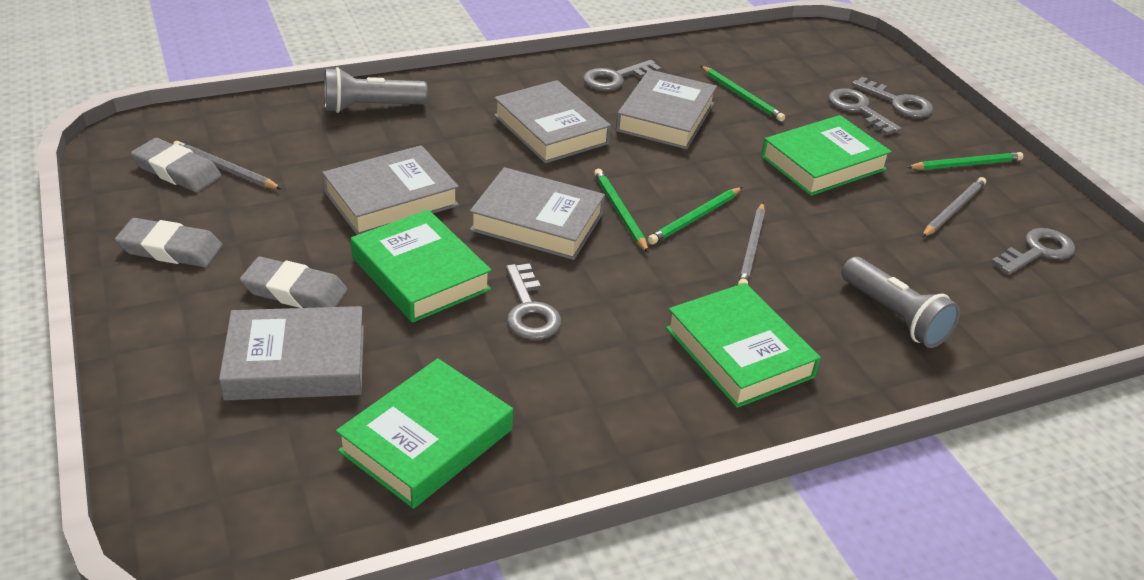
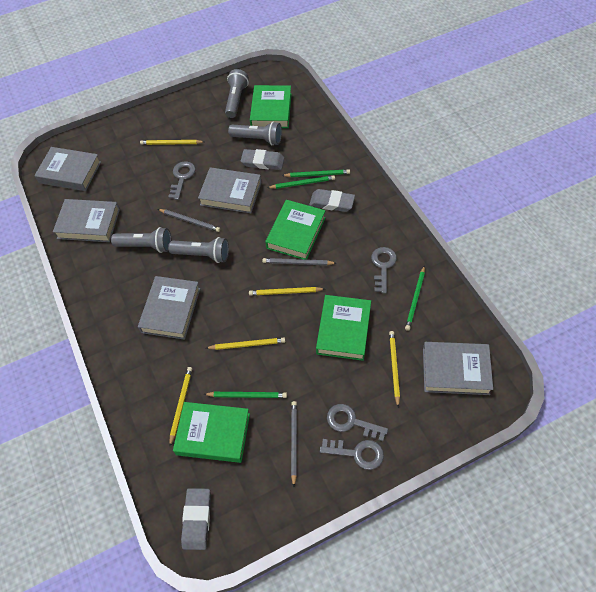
grey flashlight: [324,67,428,113] [842,257,960,348] = 2 -> [111,227,172,253] [168,237,229,263] [225,69,249,118] [228,122,282,145] = 4
grey key: [506,263,562,340] [583,60,661,91] [828,88,902,135] [851,77,933,118] [991,228,1075,275] = 5 -> [168,161,196,200] [320,439,384,470] [327,404,388,441] [371,247,397,293] = 4
yellow pencil: none = 0 -> [140,140,204,145] [169,367,192,446] [206,338,285,350] [249,287,324,295] [389,331,400,407] = 5

